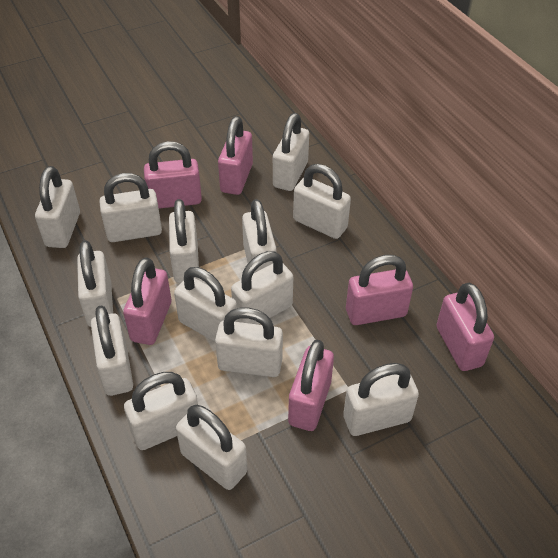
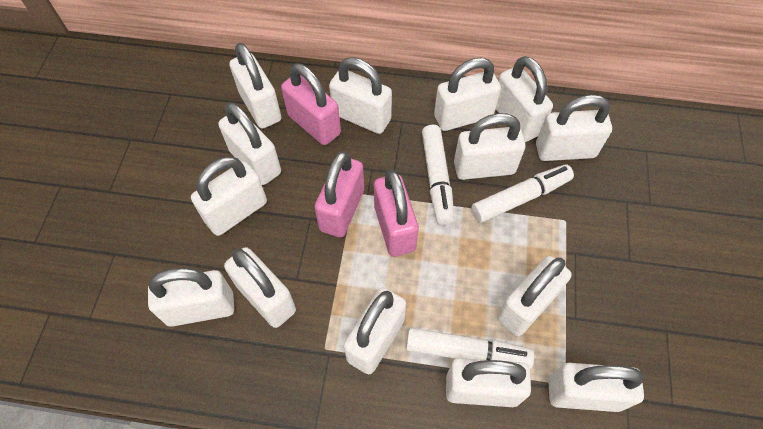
pink padlock: [123,257,171,345] [144,141,202,209] [218,116,253,195] [288,340,334,431] [346,255,413,325] [436,283,494,371] = 6 -> [281,63,341,145] [314,151,364,238] [374,170,418,257] = 3
white marker: none = 0 -> [406,328,534,369] [422,125,454,225] [472,165,574,222] = 3

